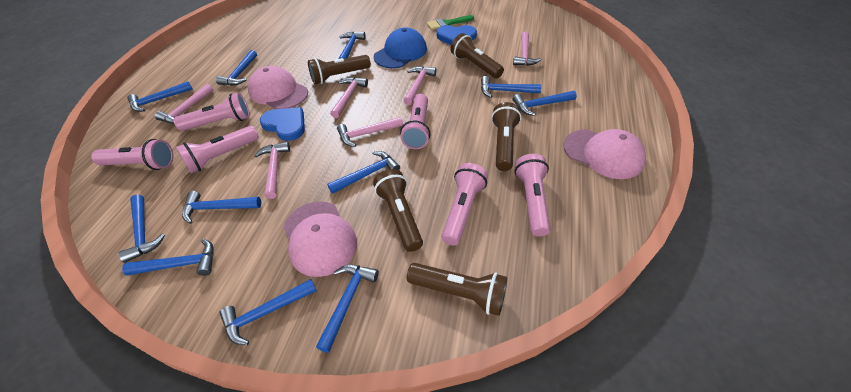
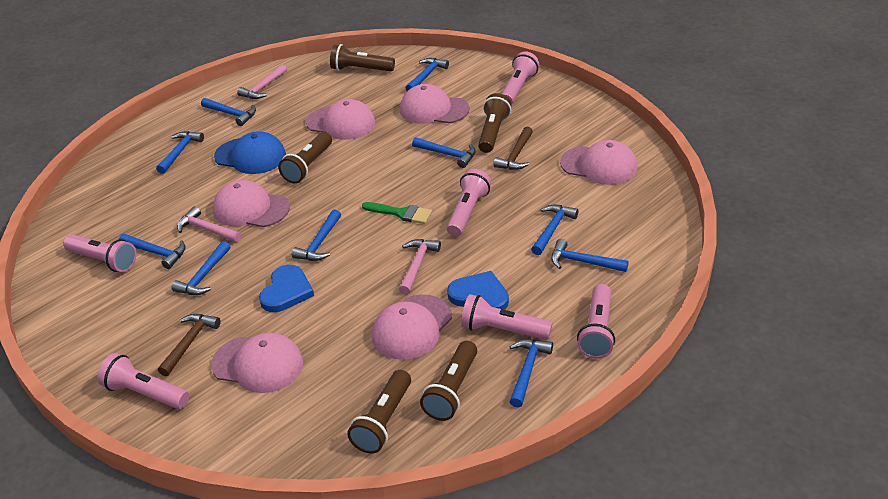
blue hammer: [118,195,165,263] [122,238,214,276] [127,81,193,112] [182,191,261,224] [216,50,257,86] [219,279,317,345] [316,265,379,353] [327,151,400,194] [338,32,366,59] [481,76,541,98] [513,91,577,116] = 11 -> [119,234,186,269] [156,131,204,174] [171,241,230,295] [201,98,256,126] [292,209,341,261] [406,58,449,91] [412,137,476,168] [509,339,553,407] [531,205,579,255] [551,239,629,272] = 10
brown hammer: none = 0 -> [158,314,221,376] [493,127,533,170] = 2
pink cap: [248,66,308,109] [283,202,357,277] [563,129,646,179] = 3 -> [211,333,303,393] [213,180,290,227] [306,99,375,140] [372,294,452,360] [400,84,470,124] [560,140,638,185] = 6
pink hammer: [155,84,214,124] [254,142,290,199] [330,77,368,118] [337,117,403,147] [403,66,436,105] [513,32,541,66] = 6 -> [177,206,242,242] [237,64,287,99] [399,239,441,295] = 3

